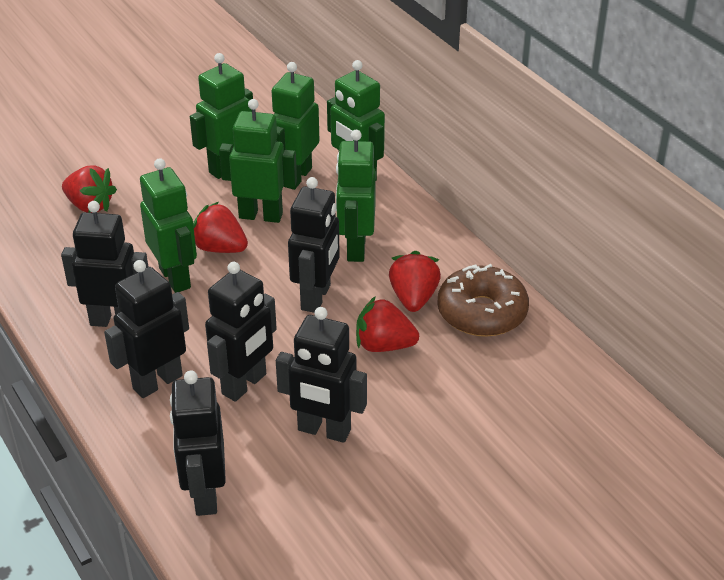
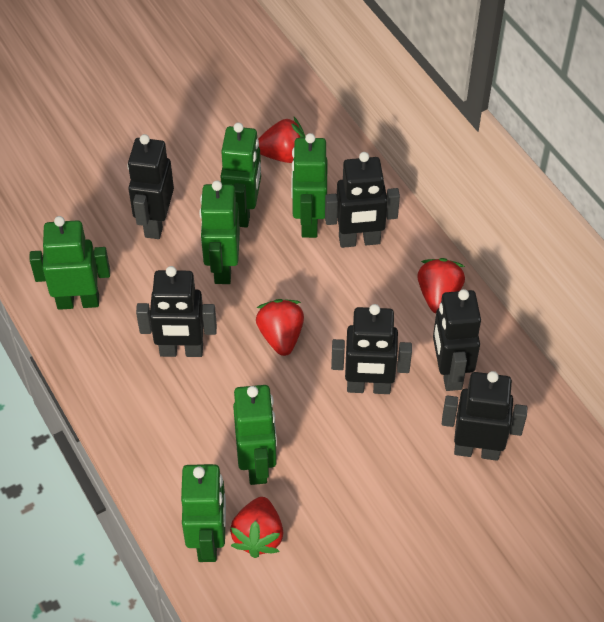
brown donut: [437,264,529,337] = 1 -> none = 0

